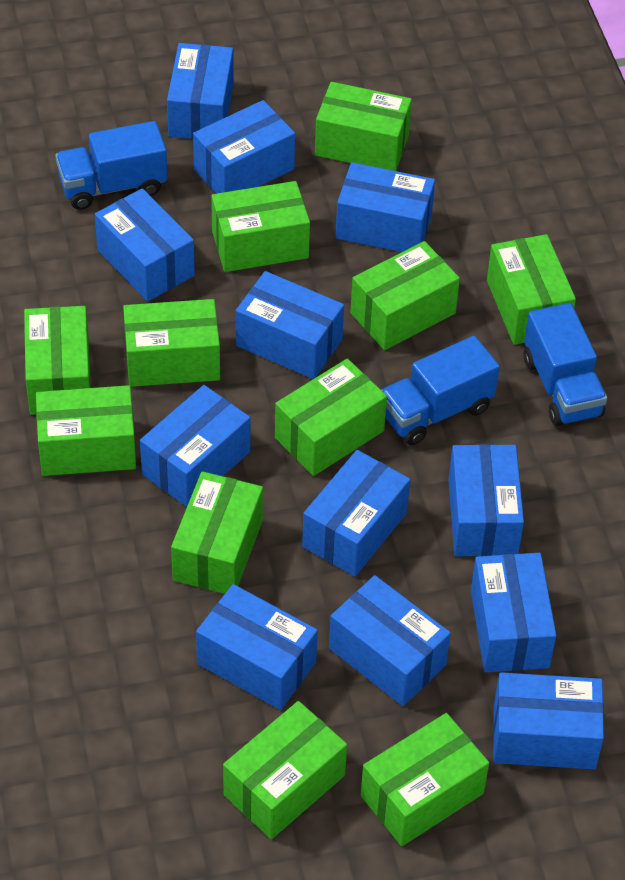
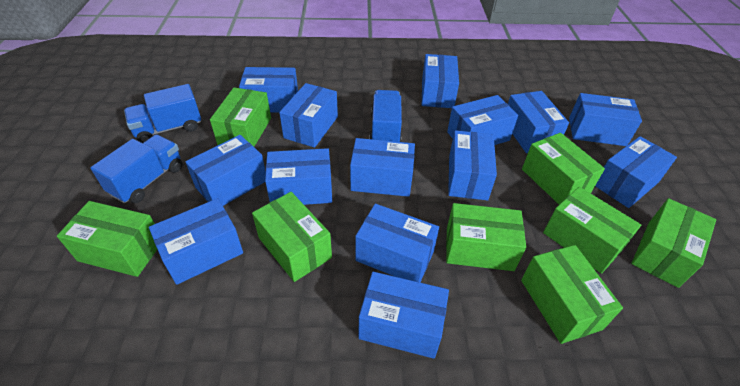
blue box: [95,188,195,302] [140,385,250,507] [167,43,234,139] [193,100,295,194] [196,584,318,710] [236,271,344,379] [302,450,410,577] [329,575,451,706] [336,162,435,252] [448,444,524,556] [471,553,556,672] [493,672,604,770] = 12 -> [149,198,243,285] [186,135,266,206] [239,67,298,112] [265,148,332,205] [279,83,338,148] [350,138,415,197] [355,204,439,282] [359,272,449,359] [422,54,459,108] [447,95,518,145] [448,130,497,200] [508,91,569,153] [569,93,642,146] [595,136,677,208] = 14
green box: [24,306,91,415] [36,385,136,476] [123,299,220,387] [171,471,263,594] [211,181,310,272] [223,701,347,839] [275,359,387,476] [315,82,412,171] [350,241,460,350] [361,713,489,846] [487,234,576,345] = 11 -> [57,201,157,277] [210,88,271,147] [252,192,332,282] [446,203,526,271] [521,245,623,344] [522,133,605,204] [543,187,641,274] [631,198,716,288] = 8

